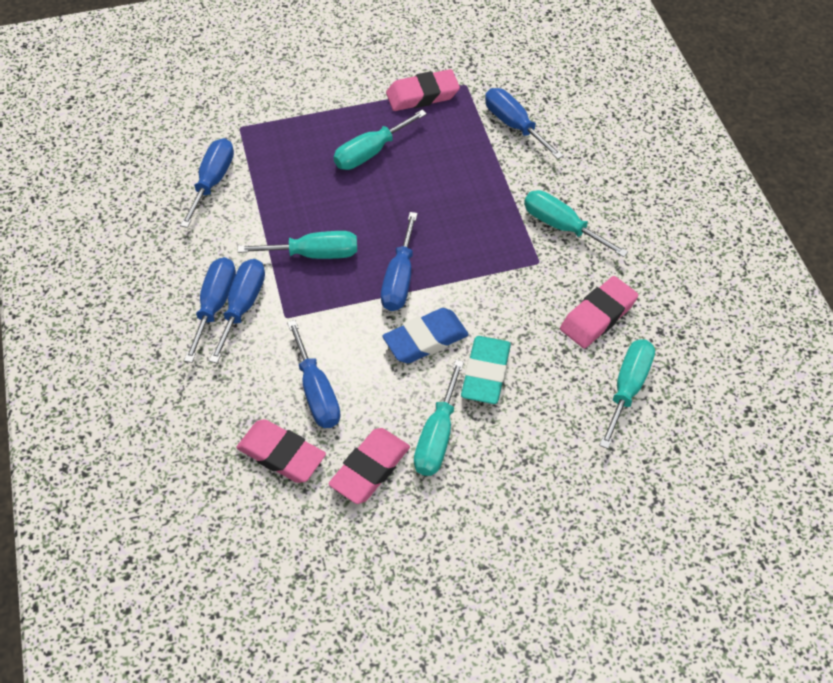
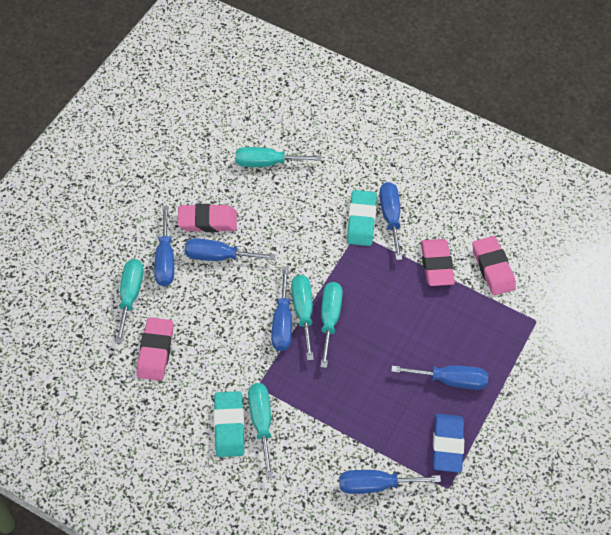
turquoise eraser: [461,336,511,404] = 1 -> [214,391,245,457] [347,190,377,246] = 2

